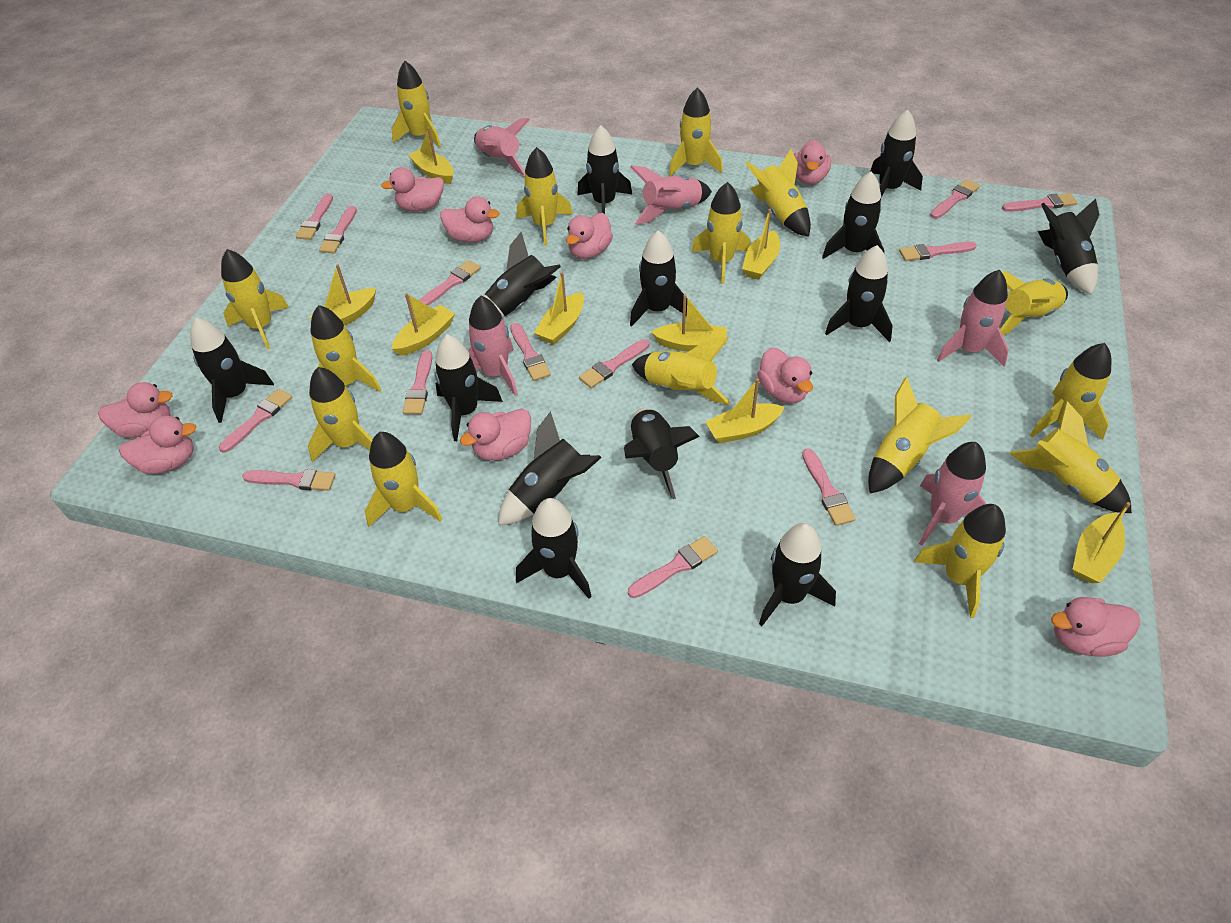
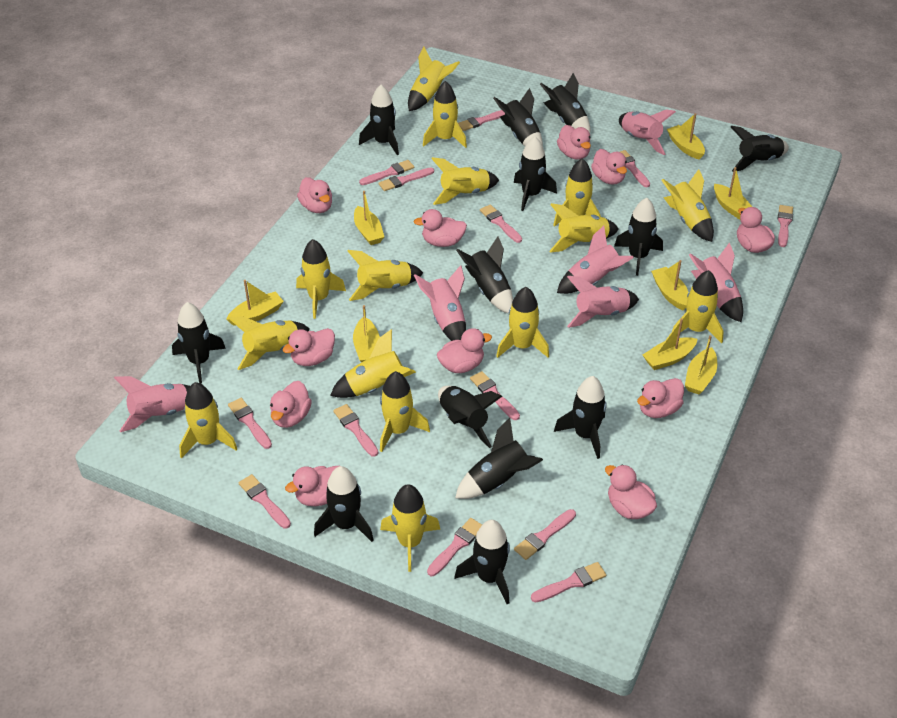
pink duck: [98,382,173,438] [119,416,197,474] [381,167,444,211] [440,196,500,242] [460,408,531,461] [566,213,613,259] [757,347,813,403] [794,140,831,185] [1051,597,1140,657] = 9 -> [270,381,312,428] [282,328,335,366] [285,466,339,506] [297,177,332,213] [414,209,467,247] [437,328,492,373] [557,125,591,160] [591,149,627,185] [605,465,657,519] [637,378,684,418] [737,207,775,253] = 11
pink rocket: [468,296,518,396] [474,118,530,175] [630,165,712,225] [919,442,986,546] [937,270,1009,367] = 5 -> [114,376,190,432] [414,265,466,341] [557,226,634,294] [567,276,639,328] [619,110,676,155] [689,242,743,322] = 6

